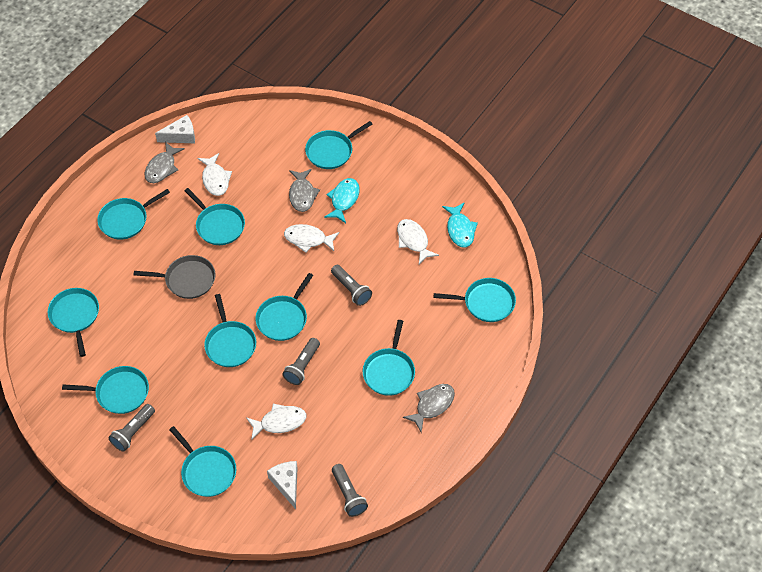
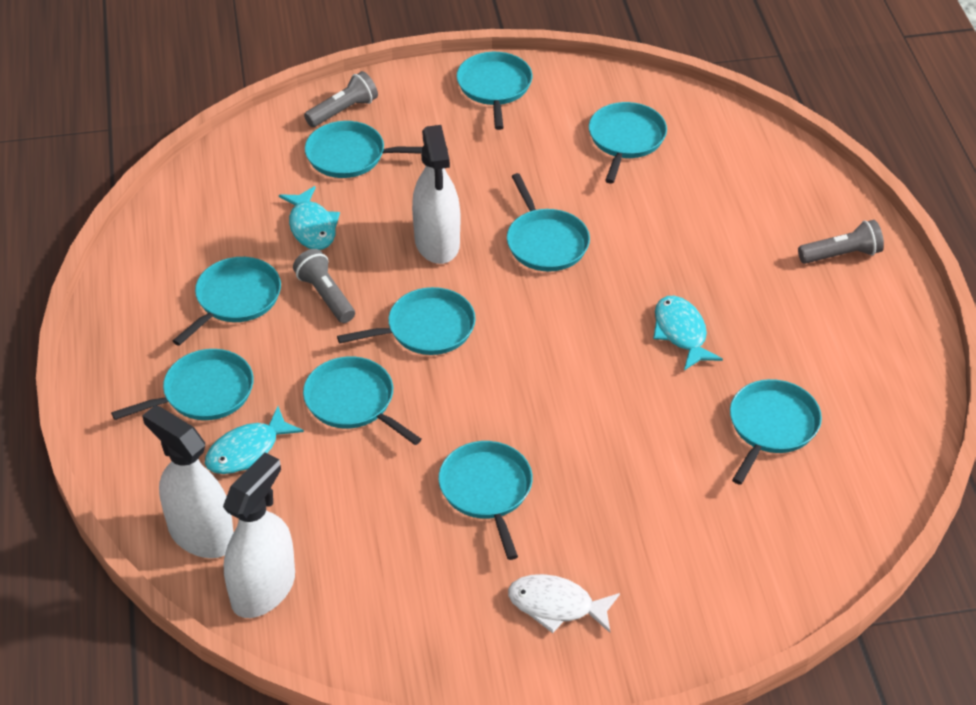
grey fish: [145,142,185,183] [289,169,320,212] [403,384,455,432] = 3 -> none = 0
grey flashlight: [108,404,155,452] [283,338,320,385] [331,265,372,306] [332,464,368,517] = 4 -> [293,249,355,323] [304,71,378,127] [798,220,884,264] = 3
grey pan: [134,255,215,299] = 1 -> none = 0
turquoise fish: [324,178,360,223] [442,203,478,247] = 2 -> [205,406,304,474] [279,186,340,250] [653,296,723,370] = 3
white cheese: [155,115,195,143] [267,461,298,509] = 2 -> none = 0
white fish: [197,153,232,196] [246,404,306,440] [284,224,339,253] [397,219,439,264] = 4 -> [508,574,620,633] = 1
white spray bottle: none = 0 -> [142,405,234,558] [223,453,295,618] [412,125,460,264] = 3

